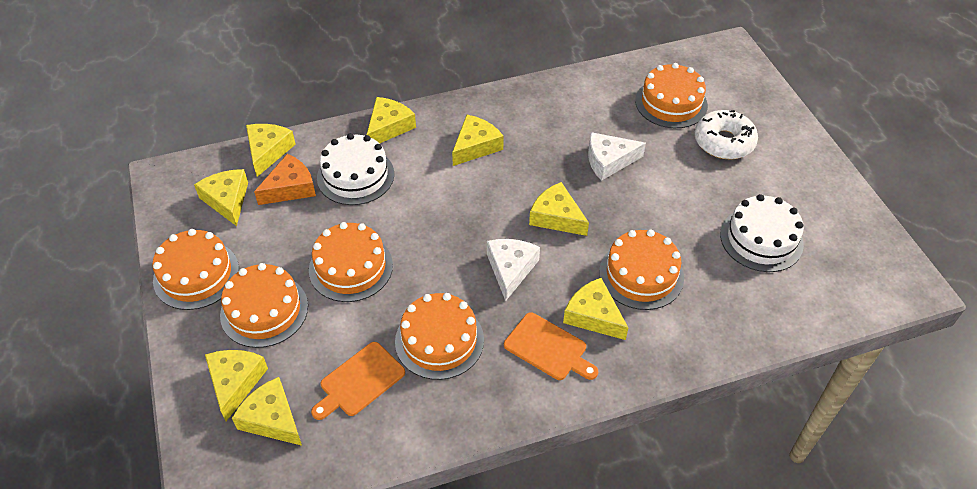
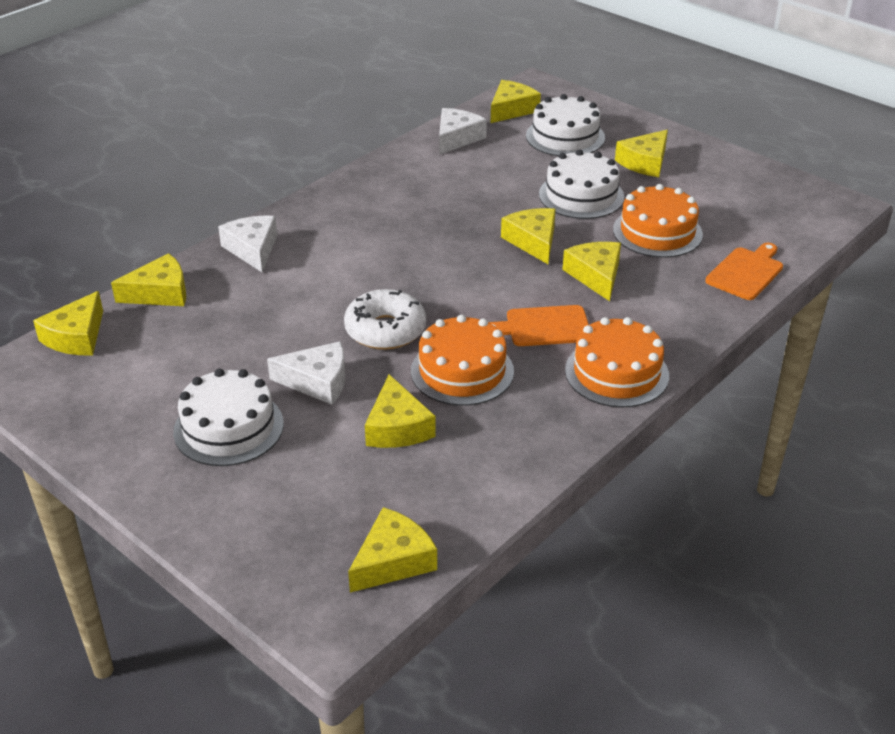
orange cake: [152,229,239,310] [220,263,308,348] [309,222,393,302] [395,293,484,380] [599,229,684,310] [635,63,708,128] = 6 -> [411,315,514,406] [565,317,669,408] [613,184,703,258] = 3
orange cheese: [254,154,316,205] = 1 -> none = 0
white cake: [317,133,394,205] [720,194,804,272] = 2 -> [173,368,284,466] [526,94,605,156] [539,149,624,219] = 3
white cheese: [487,239,540,301] [588,132,646,181] = 2 -> [218,216,277,272] [267,341,346,405] [439,108,487,155] = 3

